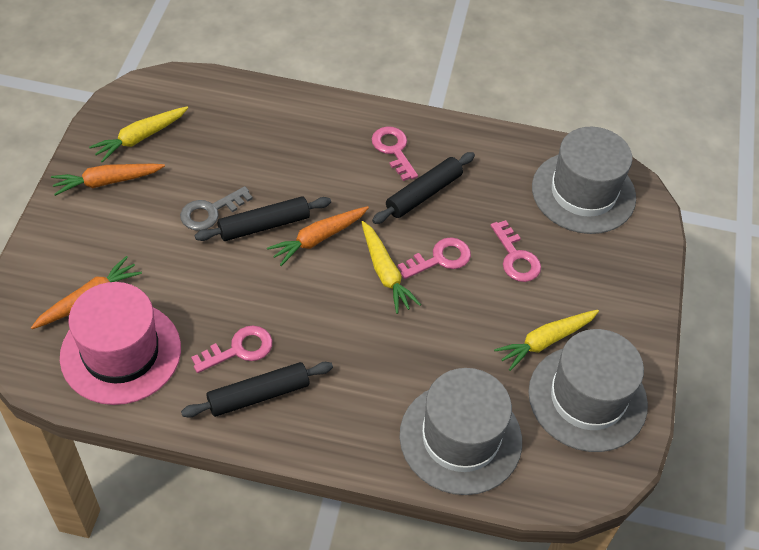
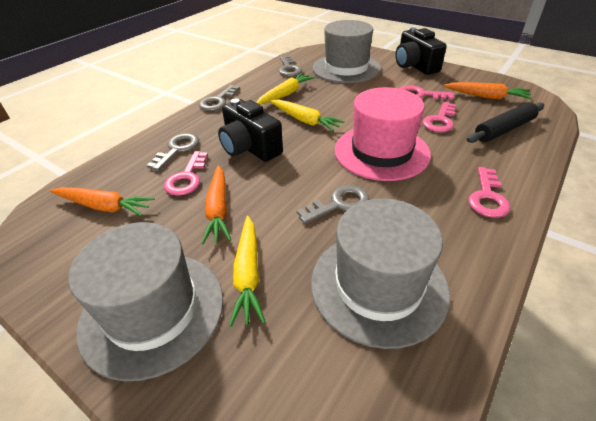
black camera: none = 0 -> [218,98,283,162] [395,27,447,75] = 2
black rolling pin: [181,362,333,418] [195,196,331,241] [372,152,475,224] = 3 -> [466,102,544,143] = 1
grey key: [180,186,253,231] = 1 -> [147,133,199,171] [199,85,240,111] [279,56,302,77] [297,185,369,224] = 4

